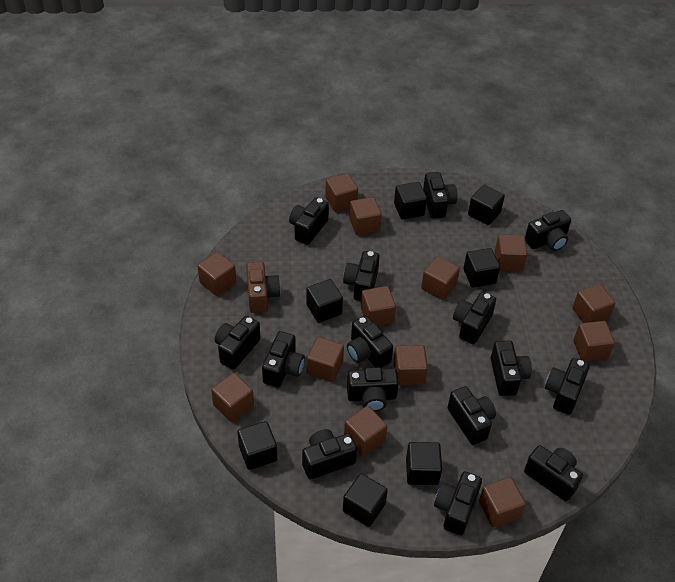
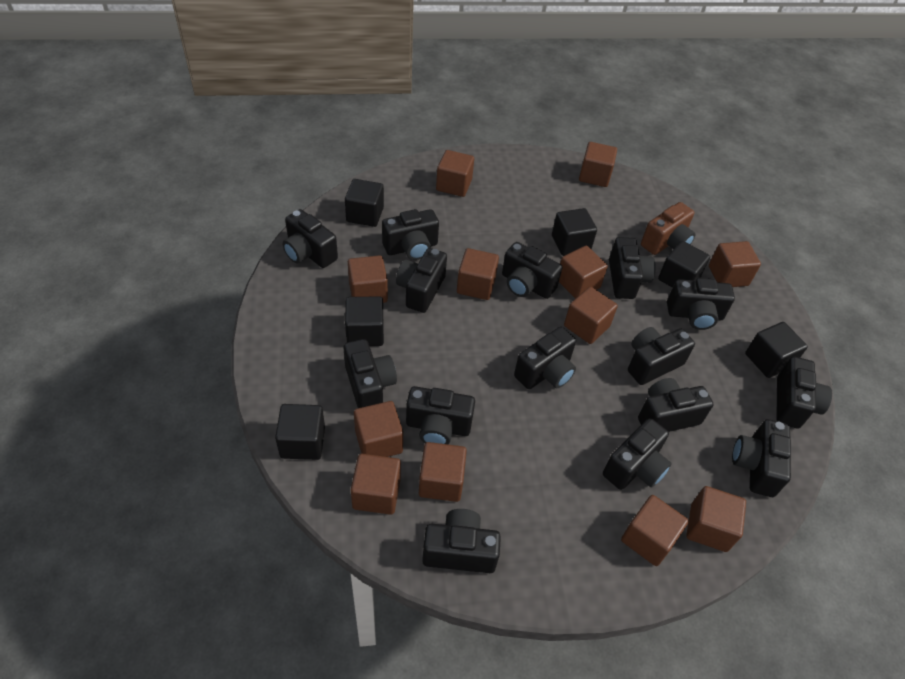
black cube: [238,421,277,470] [306,279,343,323] [343,473,388,527] [394,182,427,220] [406,442,442,485] [463,248,500,288] [468,185,505,225] = 7 -> [275,404,325,460] [345,179,384,227] [345,297,384,346] [552,208,597,256] [658,241,710,288] [745,322,808,378] = 6
brown cube: [197,252,236,296] [211,373,254,422] [307,337,344,382] [325,173,358,212] [344,406,387,457] [349,197,382,235] [361,286,396,326] [393,345,428,385] [421,256,460,300] [479,477,526,528] [494,234,528,271] [572,284,615,323] [573,321,615,362] = 13 -> [348,255,388,303] [351,454,401,515] [354,401,403,457] [419,442,467,502] [436,150,474,197] [457,248,499,300] [559,246,608,299] [564,287,618,344] [579,142,617,187] [621,495,689,566] [686,486,746,552] [709,241,761,287] = 12

